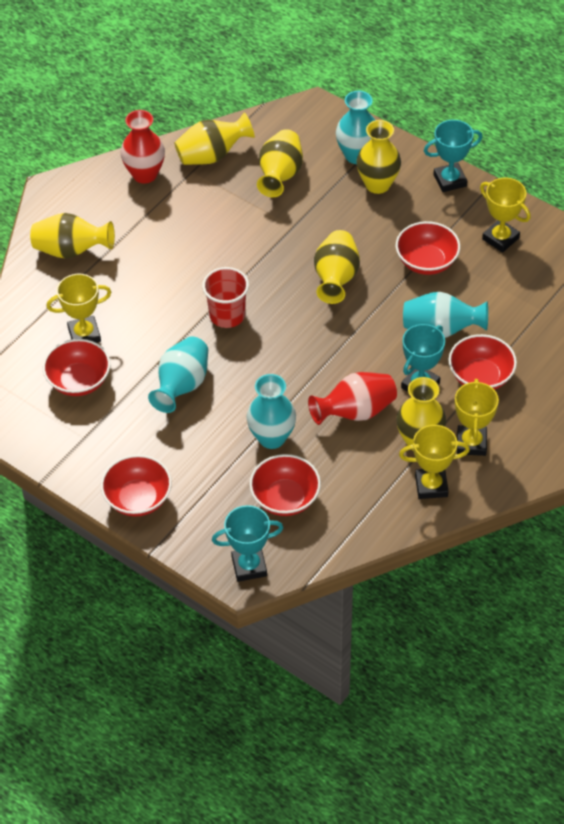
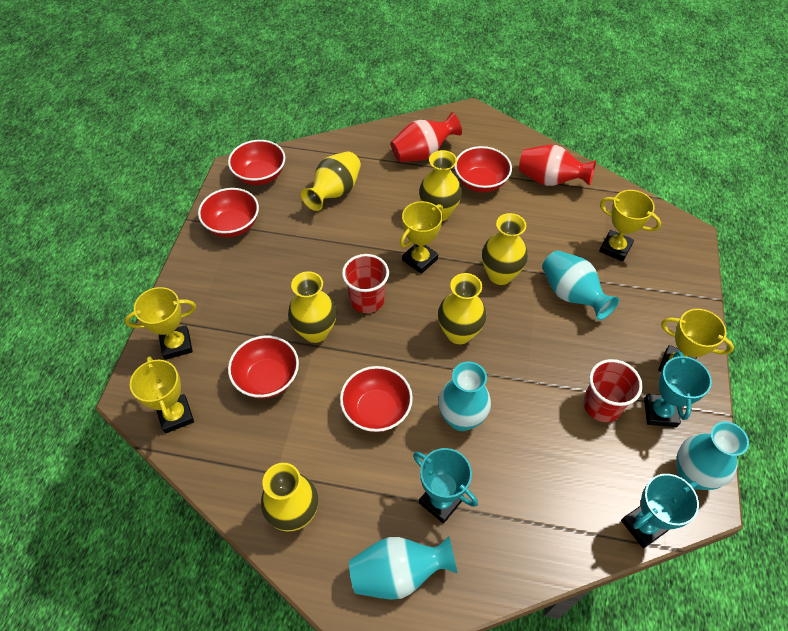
red cup: [202,267,249,328] = 1 -> [342,254,389,313] [583,359,643,422] = 2
yellow trophy: [46,274,112,343] [399,425,470,499] [455,379,499,456] [480,178,531,253] = 4 -> [125,287,196,360] [130,357,194,434] [400,201,443,274] [599,190,661,262] [658,309,734,372] = 5

